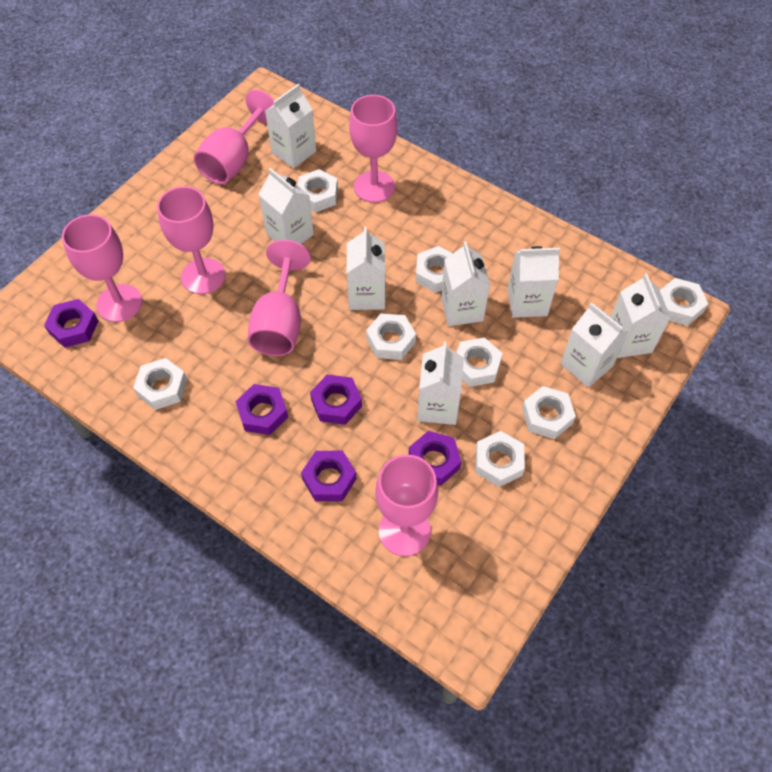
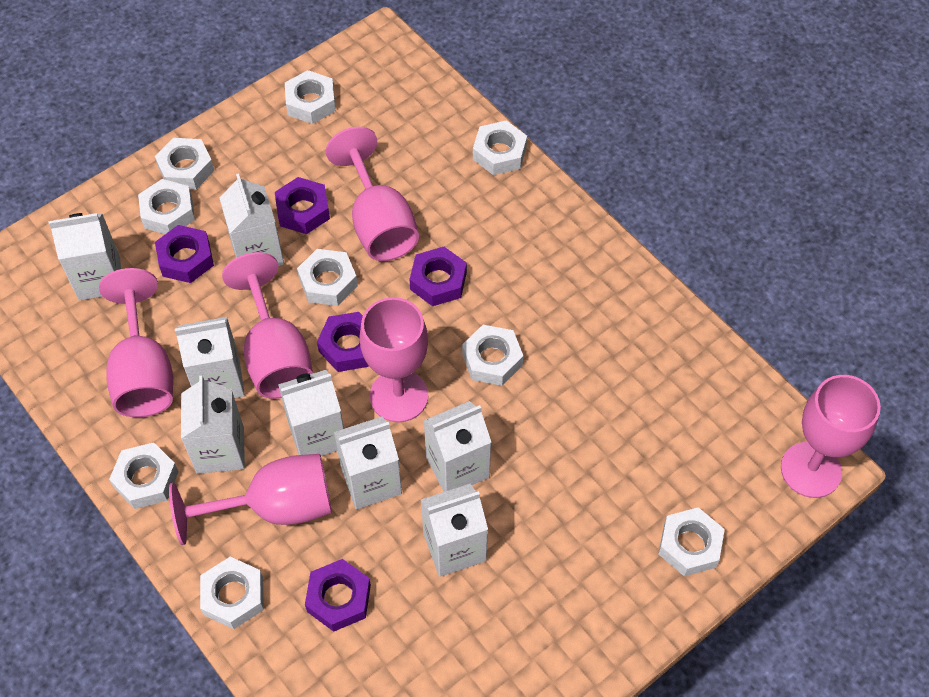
white nut: [133,358,187,410] [298,169,338,212] [366,314,416,360] [416,246,453,293] [457,337,503,387] [476,431,525,487] [522,386,576,439] [660,278,708,326] = 8 -> [109,442,179,509] [138,179,195,234] [155,138,214,190] [200,557,264,629] [285,70,336,124] [297,249,358,306] [462,325,523,386] [473,120,527,175] [658,507,725,576] = 9

